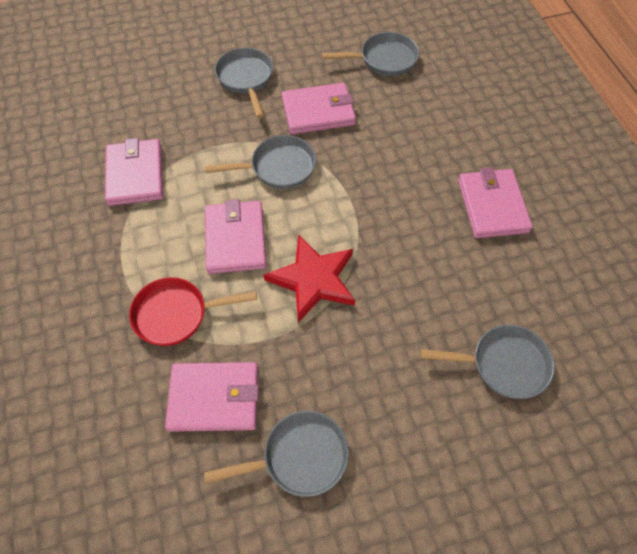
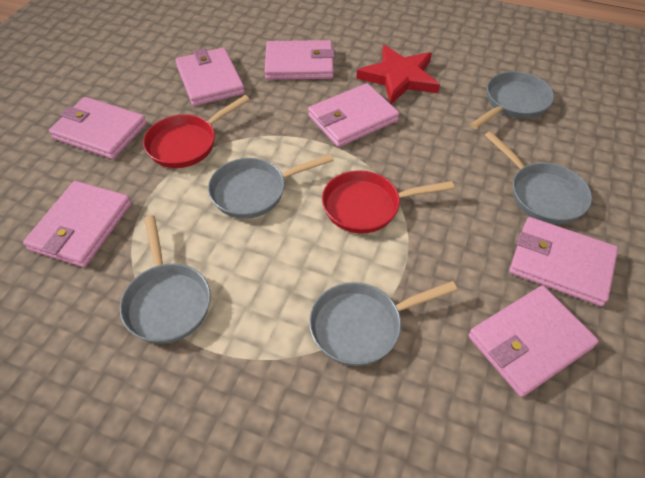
pink wallet: [105,138,163,206] [165,362,259,432] [205,199,267,274] [282,83,356,135] [458,168,533,238] = 5 -> [23,181,132,267] [49,97,147,159] [175,48,245,106] [265,40,335,80] [308,83,399,147] [468,285,599,397] [509,217,618,306] = 7
red pan: [129,277,257,346] = 1 -> [143,95,250,168] [322,170,454,233] = 2

